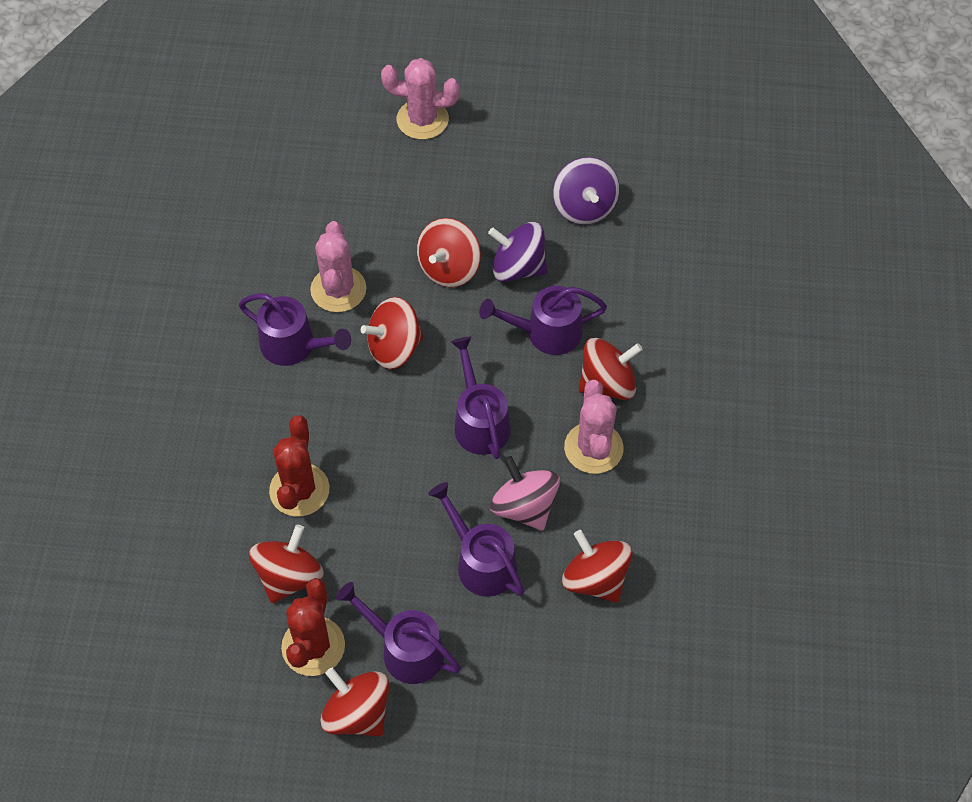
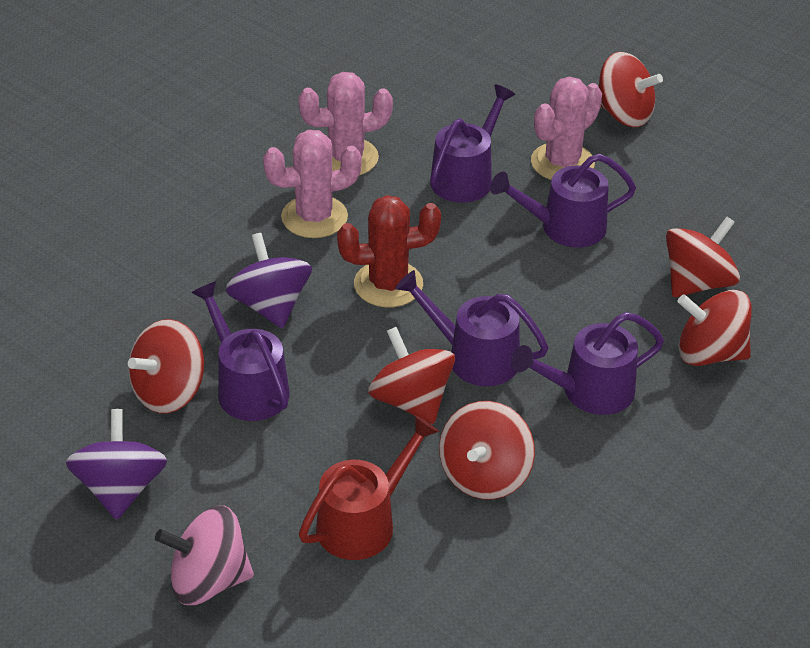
red cactus: [269,415,330,516] [281,578,345,676] = 2 -> [337,195,441,307] = 1
red watering can: none = 0 -> [299,415,439,560] = 1

